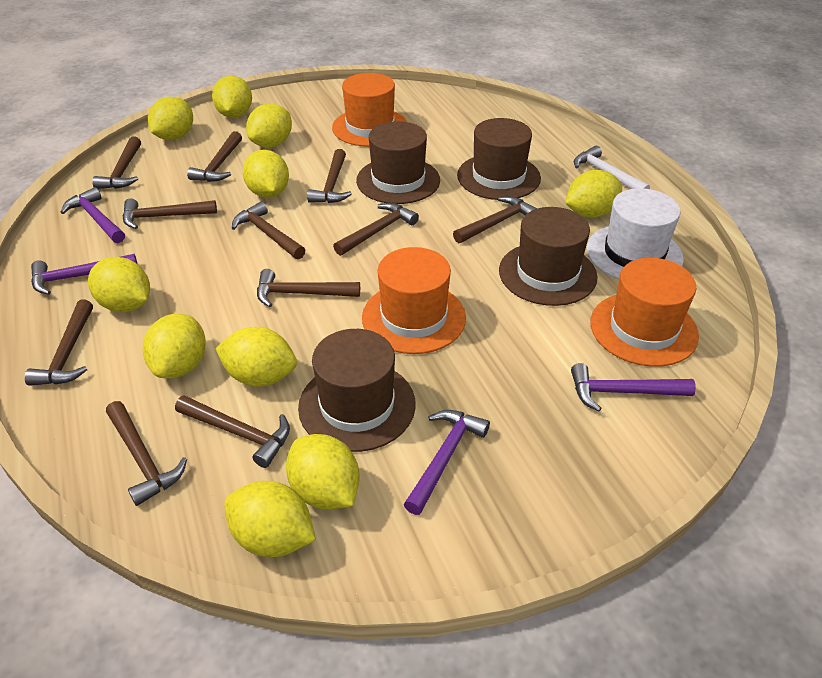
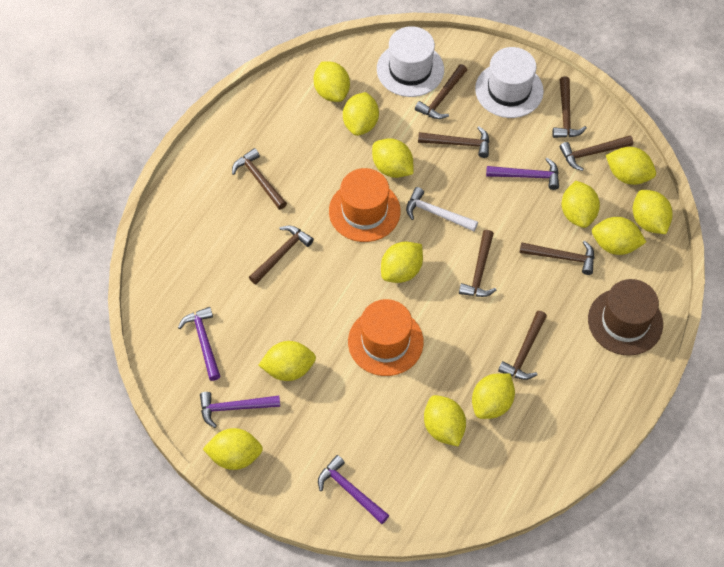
brown hammer: [24,300,93,386] [92,137,141,189] [106,401,187,506] [123,198,217,229] [175,395,290,468] [187,131,242,182] [232,202,305,259] [257,269,360,307] [307,149,352,203] [333,203,419,256] [453,196,537,243] = 11 -> [232,148,287,210] [249,226,314,284] [415,64,467,119] [418,126,489,158] [459,230,496,297] [498,311,547,380] [519,241,595,275] [552,77,587,138] [559,135,633,171] = 9
brown hat: [298,329,416,452] [356,121,440,204] [457,118,541,200] [499,207,598,306] = 4 -> [588,279,663,356] = 1
orange hat: [332,73,407,147] [362,247,466,354] [590,258,699,367] = 3 -> [329,168,401,242] [348,299,424,376] = 2
white hat: [587,188,684,279] = 1 -> [377,26,444,97] [475,47,544,118] = 2
yellow lemon: [88,257,150,312] [143,314,206,378] [148,97,193,140] [212,75,252,118] [215,327,297,387] [225,481,316,557] [243,150,289,198] [246,103,292,147] [286,434,360,510] [565,170,622,218] = 10 -> [203,428,263,470] [259,341,316,381] [314,62,350,102] [343,92,379,136] [372,138,413,178] [381,242,423,283] [424,395,466,447] [472,373,515,419] [561,181,600,228] [592,217,646,255] [606,147,656,185] [633,190,673,234] = 12

